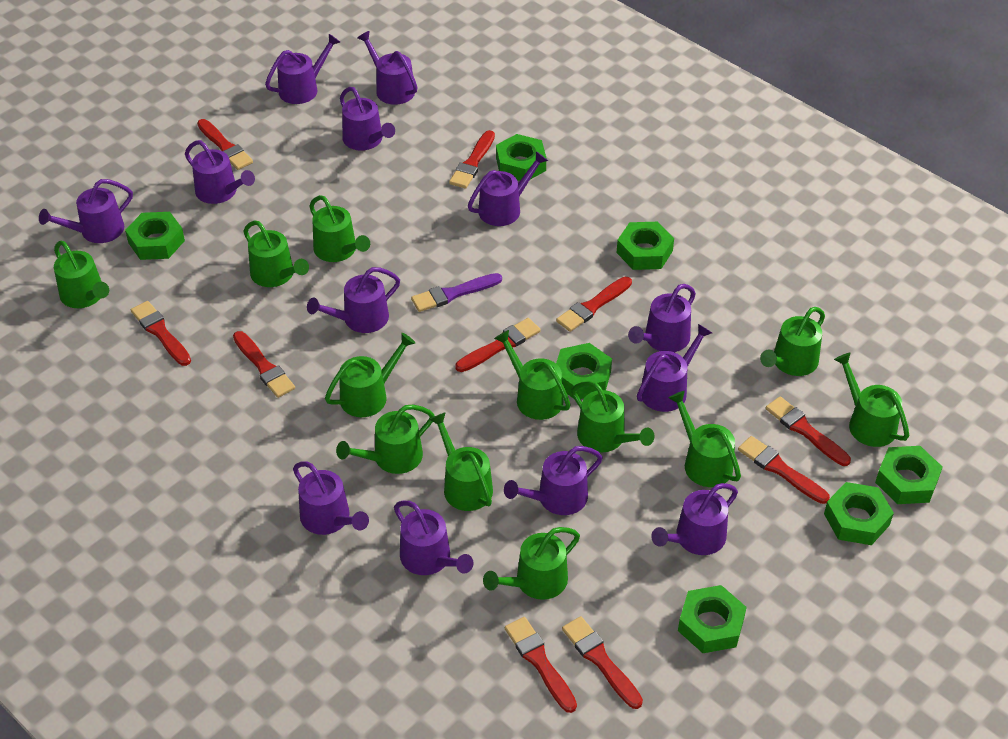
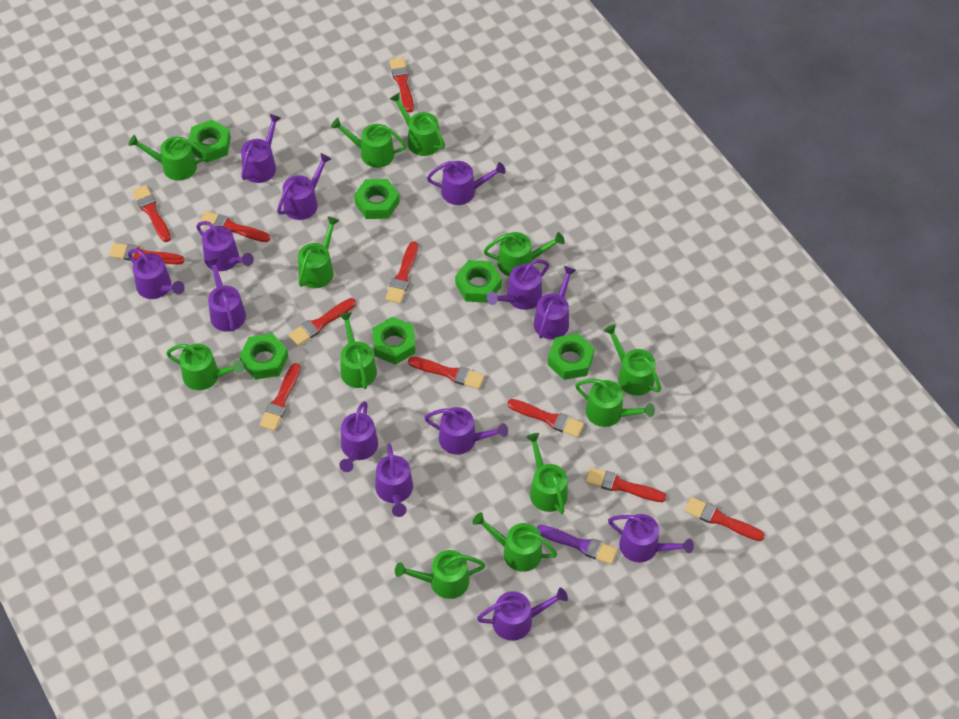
green nut: [125,212,185,260] [496,134,546,181] [556,343,612,399] [617,222,674,270] [678,585,747,653] [824,482,894,545] [875,446,943,504] = 7 -> [189,120,231,163] [239,333,288,380] [354,179,400,219] [372,317,415,365] [455,260,502,303] [547,334,595,380] = 6
red brush: [131,301,191,366] [197,119,253,170] [233,331,295,398] [449,130,495,189] [455,318,541,372] [505,617,577,713] [556,277,632,332] [562,616,643,709] [738,436,830,504] [766,396,851,466] = 10 -> [109,243,185,265] [132,185,171,242] [199,211,270,242] [260,363,301,431] [288,298,356,346] [385,241,418,304] [389,57,414,113] [408,357,484,389] [507,399,584,437] [585,467,667,502] [685,497,765,541] = 11

